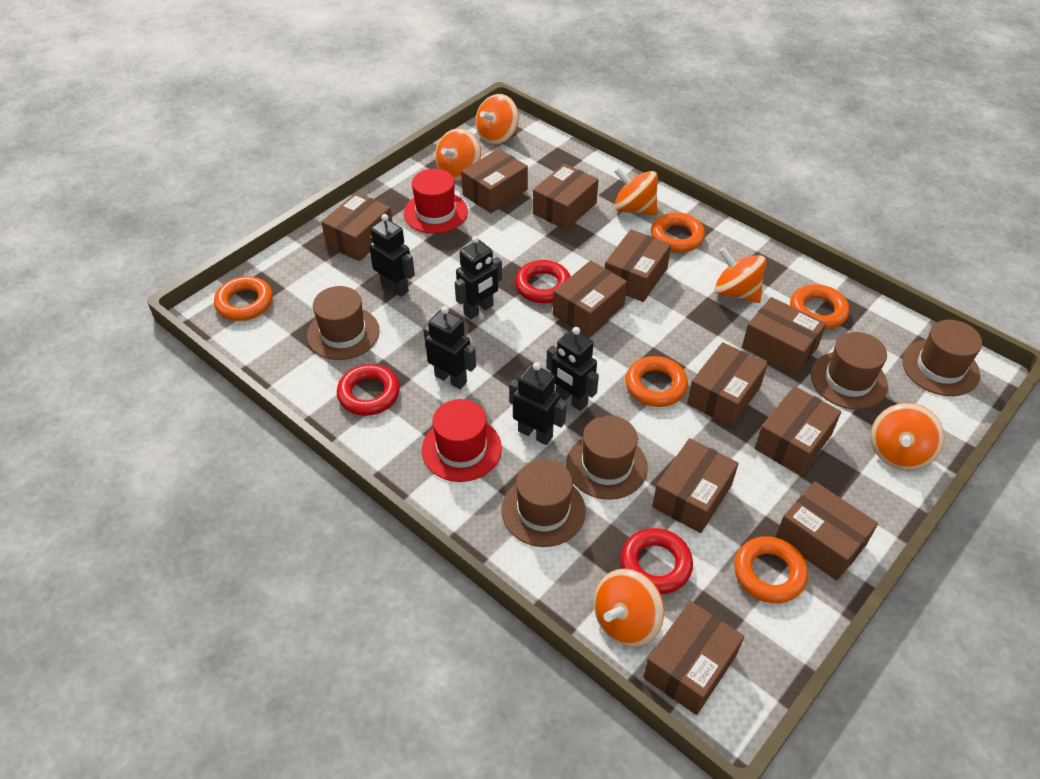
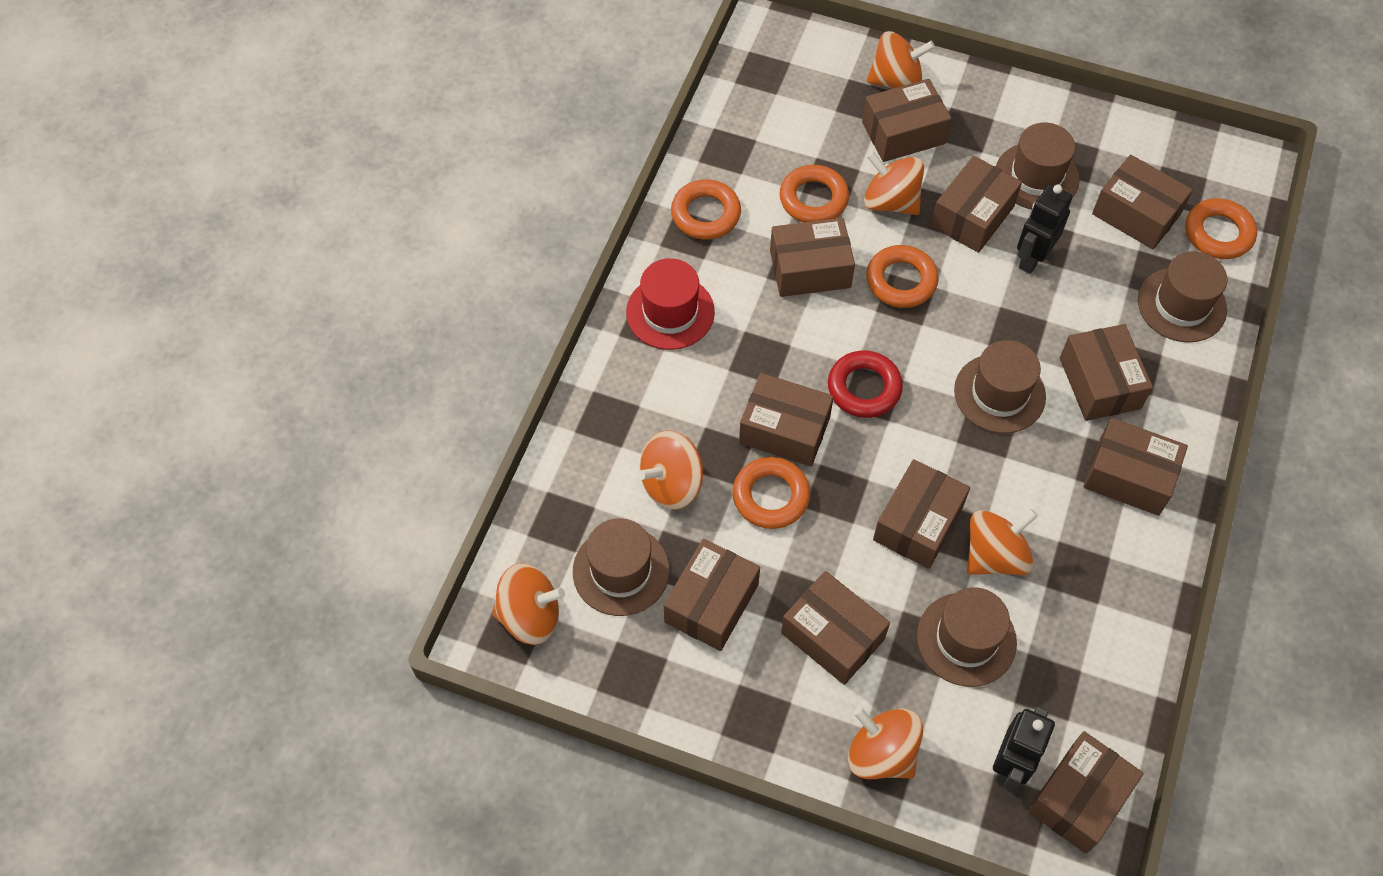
black robot: [369,214,415,297] [423,306,476,389] [455,236,502,319] [509,362,567,445] [546,327,599,411] = 5 -> [993,707,1055,792] [1017,184,1073,274] = 2
red hat: [404,169,468,234] [422,399,502,482] = 2 -> [626,258,715,350] = 1
red ring: [337,364,400,416] [515,260,571,303] [620,528,693,594] = 3 -> [828,350,903,418] = 1

